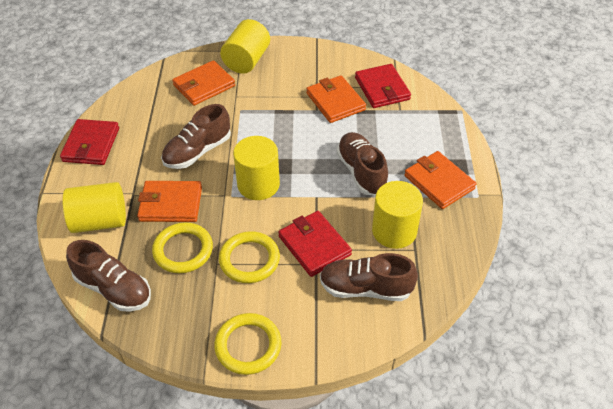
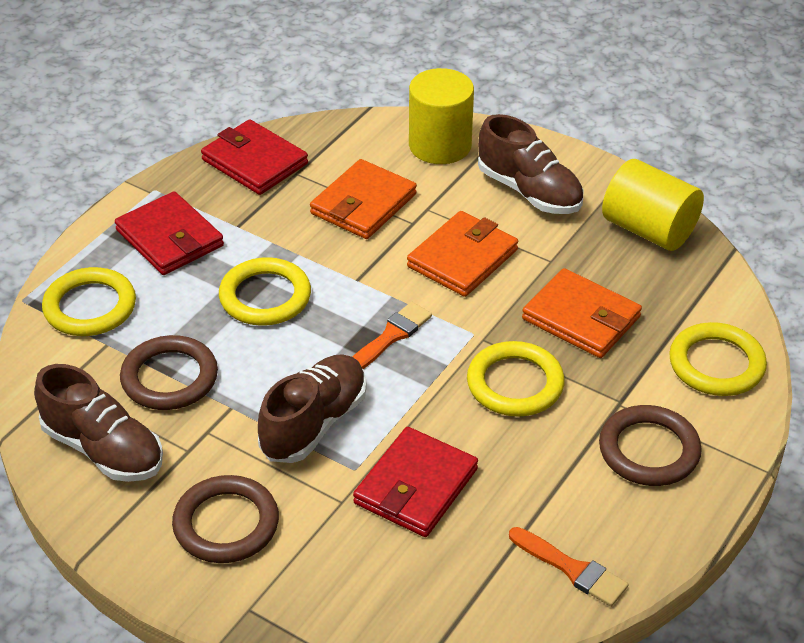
brown ring: none = 0 -> [120,335,218,410] [172,475,279,563] [599,405,702,486] = 3
brown shoe: [66,240,151,312] [161,104,231,169] [320,253,418,301] [336,132,389,196] = 4 -> [34,364,163,482] [258,354,367,463] [478,114,583,214] = 3
orange brush: none = 0 -> [352,302,432,369] [509,527,628,607] = 2
orange wallet: [137,181,202,222] [172,60,235,106] [306,75,366,123] [404,151,477,209] = 4 -> [310,159,417,239] [407,211,518,297] [522,268,642,358] = 3
yellow cylinder: [63,182,126,233] [220,19,270,74] [233,136,280,200] [372,181,423,249] = 4 -> [409,68,474,164] [602,159,704,251] = 2
yellow ring: [152,222,213,273] [214,313,281,375] [219,231,280,283] = 3 -> [42,267,136,336] [219,257,311,326] [467,341,565,417] [669,322,767,396] = 4

